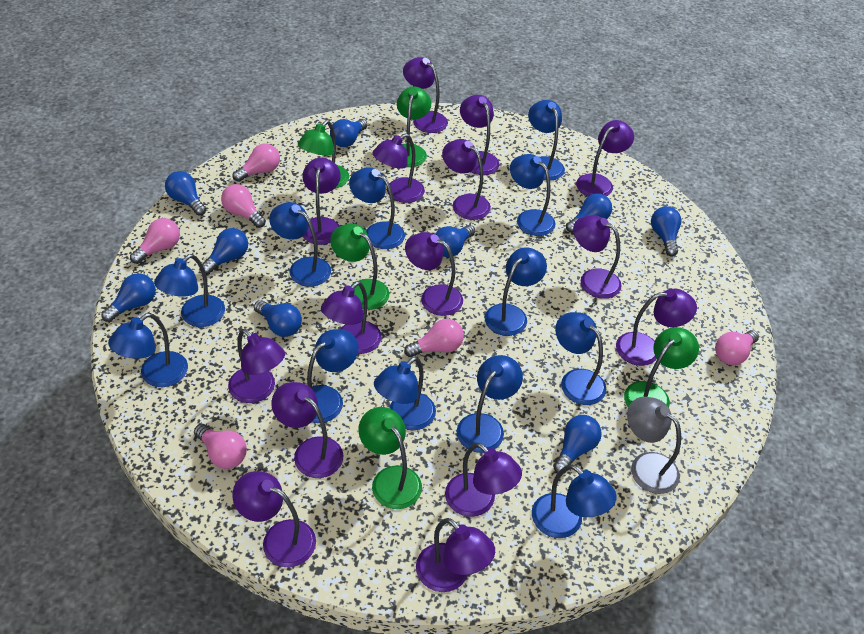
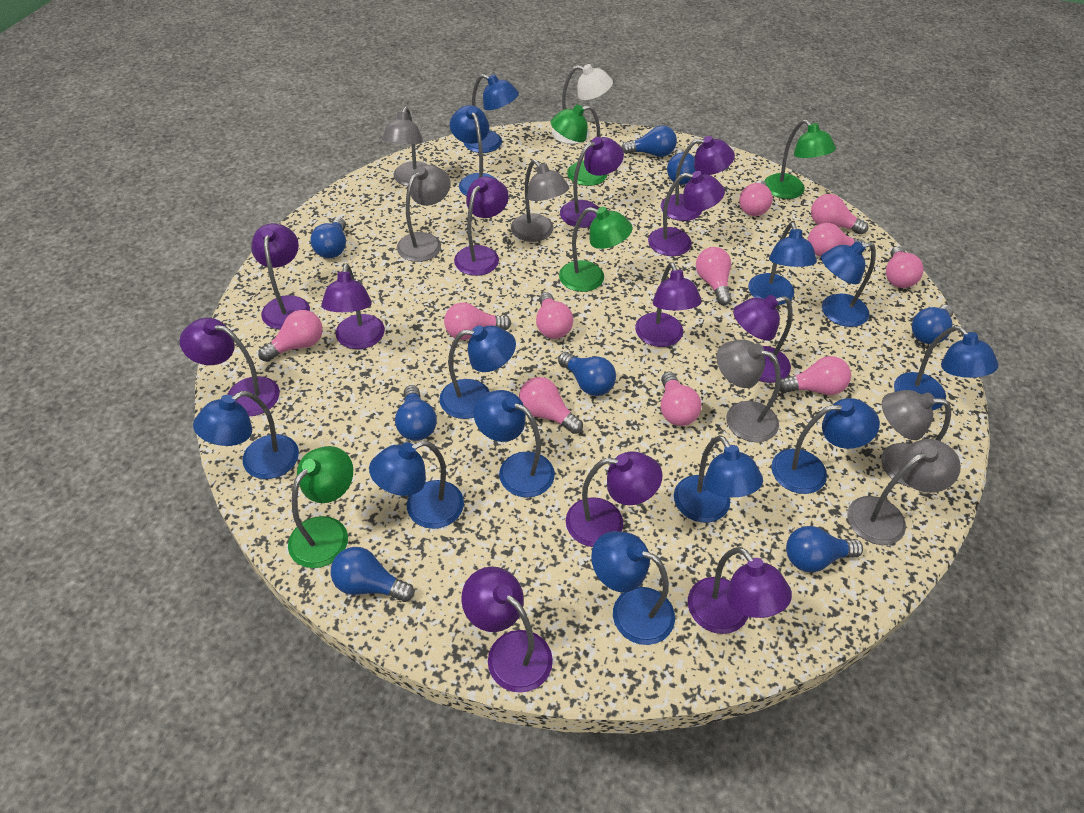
blue light bulb: [101,273,156,322] [165,171,206,216] [200,228,248,275] [254,300,302,337] [330,119,368,147] [435,225,475,257] [553,415,602,474] [566,193,612,233] [651,206,681,257] = 9 -> [311,217,346,258] [331,547,414,602] [395,385,437,441] [558,352,616,396] [622,125,677,157] [667,150,696,185] [786,526,863,572] [912,305,954,344] = 8
green lamp: [298,120,349,189] [330,224,389,310] [358,407,422,509] [397,86,431,167] [624,327,699,408] = 5 -> [288,446,353,568] [551,104,607,186] [559,207,633,292] [764,120,836,199] = 4
grey lamp: [627,397,681,494] = 1 -> [382,107,428,186] [397,165,451,262] [511,160,569,242] [717,340,781,442] [847,439,961,545] [881,390,951,487] = 6
pink light bulb: [130,218,180,264] [194,424,247,469] [221,184,266,228] [233,143,280,182] [404,319,464,357] [715,330,759,365] = 6 -> [258,310,323,362] [444,303,511,340] [519,377,583,434] [536,292,573,339] [661,372,702,426] [696,247,732,305] [739,180,773,216] [779,356,851,395] [808,223,865,257] [811,194,869,234] [886,246,924,288] = 11
purple lamp: [228,329,285,403] [232,471,316,567] [271,382,343,478] [302,158,341,245] [321,281,382,354] [372,134,425,203] [403,57,448,133] [405,232,463,316] [416,518,495,592] [442,139,491,220] [445,443,522,517] [460,95,499,175] [573,215,622,299] [576,120,634,196] [616,289,697,366] = 15 -> [180,318,280,416] [251,223,310,329] [321,263,385,349] [454,177,509,276] [461,566,553,693] [560,137,624,228] [566,451,662,547] [635,262,702,347] [648,171,725,256] [661,136,735,221] [688,547,792,634] [733,295,793,383] = 12
white lamp: none = 0 -> [552,64,613,144] = 1

